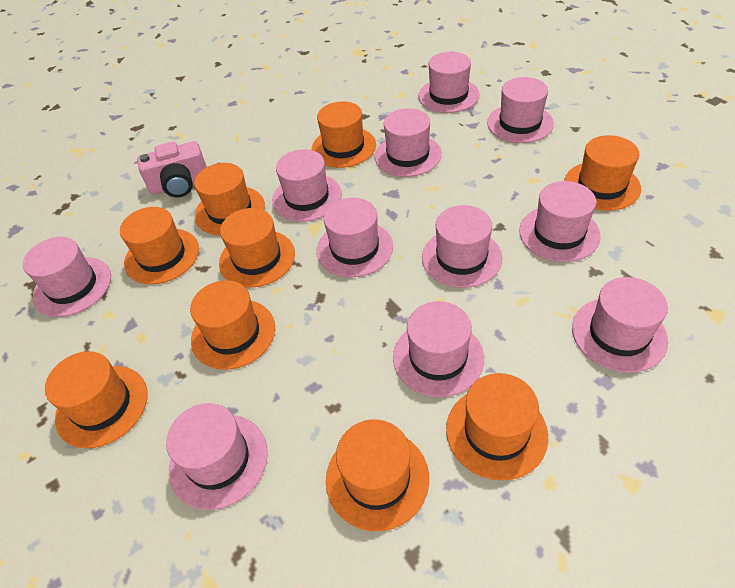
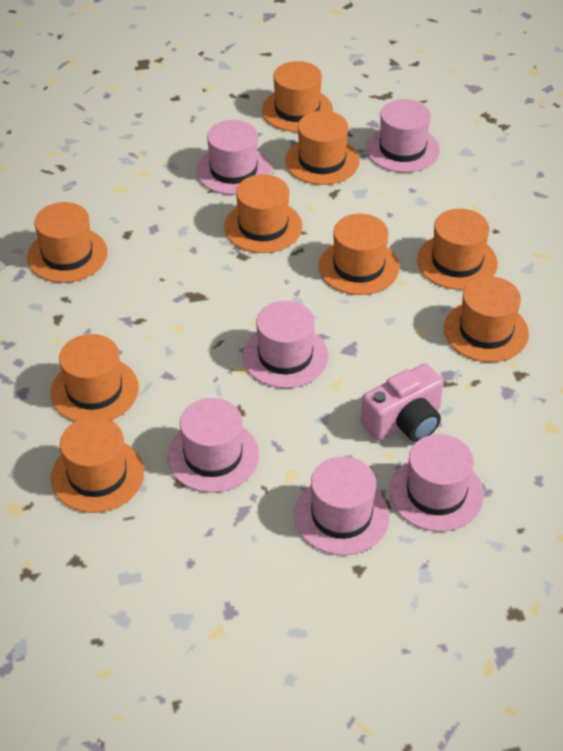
pink hat: [23,237,111,317] [166,403,268,510] [272,149,342,222] [317,198,393,277] [375,108,442,177] [393,301,484,397] [418,52,480,113] [422,205,502,288] [487,77,554,143] [519,181,601,262] [572,277,668,373] = 11 -> [167,398,259,493] [196,120,271,195] [242,301,329,388] [294,456,390,555] [366,99,440,173] [389,434,484,531] = 6

